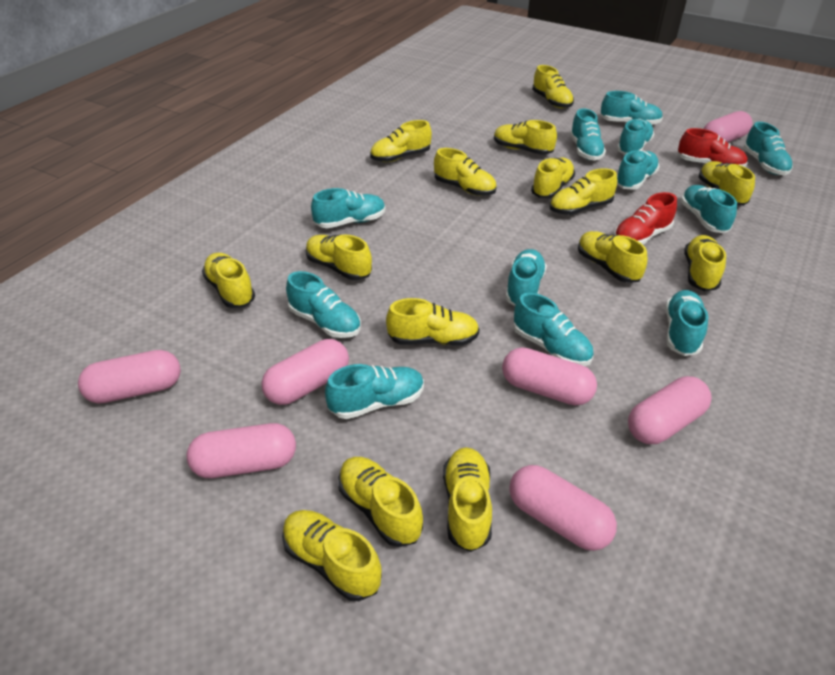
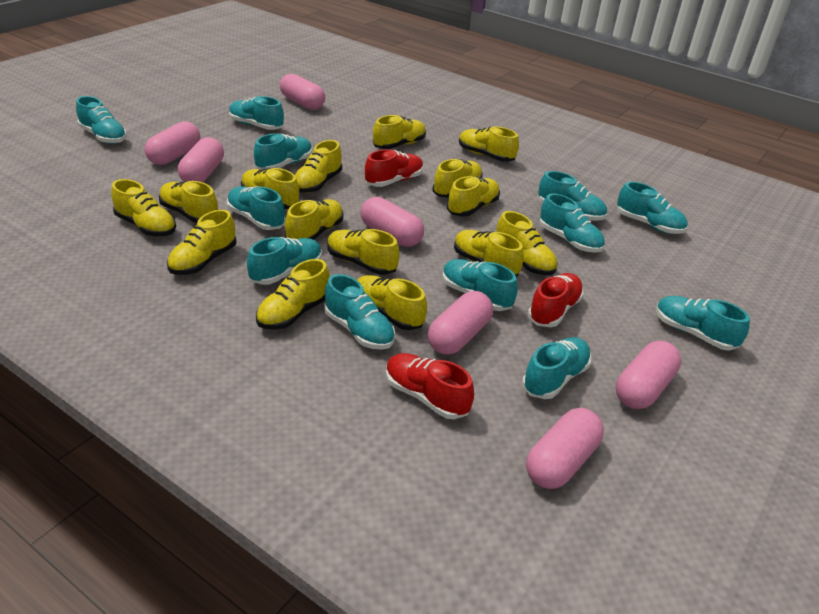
red shoe: [614,192,677,244] [678,128,748,167] = 2 -> [365,149,424,187] [386,353,474,419] [528,273,584,327] = 3

